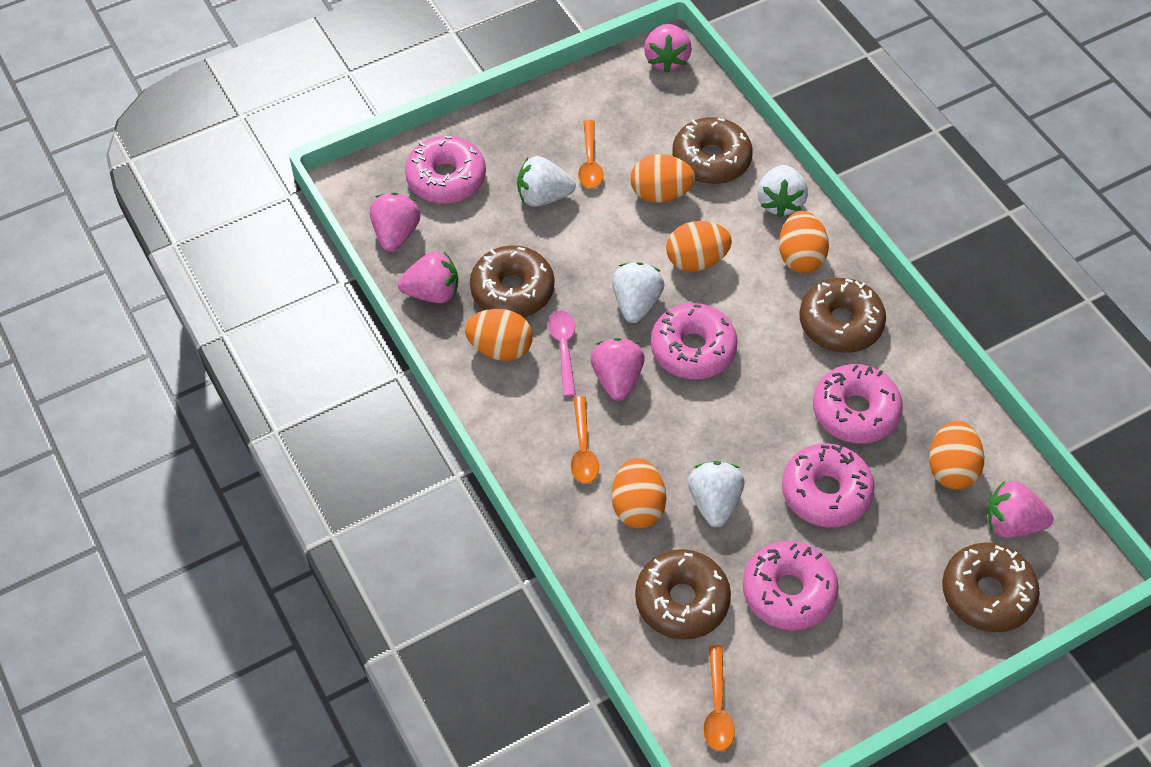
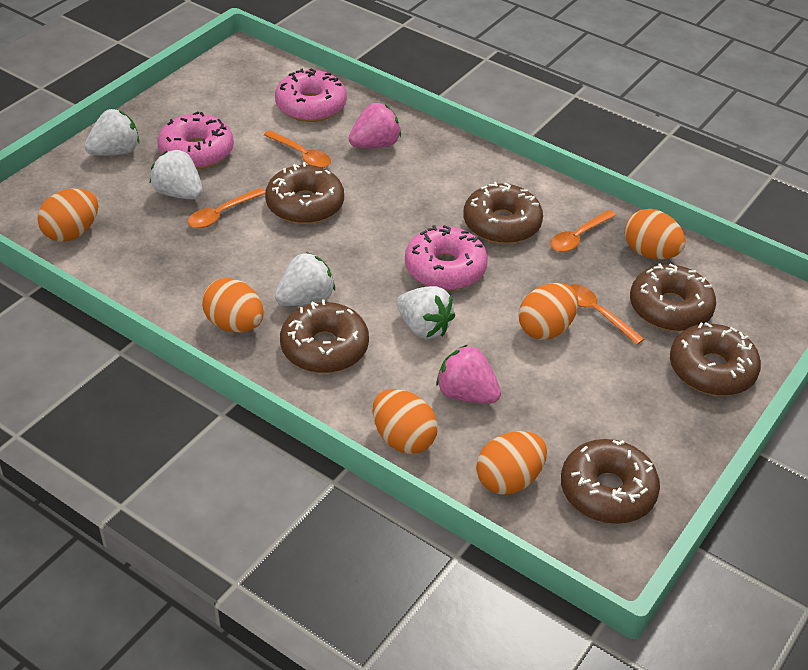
brown donut: [470,245,554,318] [635,549,731,640] [672,117,753,184] [799,278,886,353] [942,543,1040,632] = 5 -> [265,162,344,224] [280,299,369,373] [463,182,543,244] [561,439,660,524] [630,263,716,332] [670,322,761,396] = 6
orange spoon: [571,396,599,483] [578,120,604,188] [703,645,735,751] = 3 -> [188,188,265,228] [264,130,331,168] [550,210,616,252] [569,284,644,345] = 4
pink donut: [405,136,486,204] [651,303,738,379] [743,541,839,630] [782,443,875,527] [813,364,903,444] = 5 -> [157,112,234,169] [275,68,347,122] [405,225,488,291] = 3
pink spoon: [548,310,576,396] = 1 -> none = 0
pink strawberry: [370,192,421,252] [398,251,458,303] [590,338,645,401] [644,24,692,73] [985,481,1054,538] = 5 -> [349,103,401,148] [436,345,501,404] = 2

